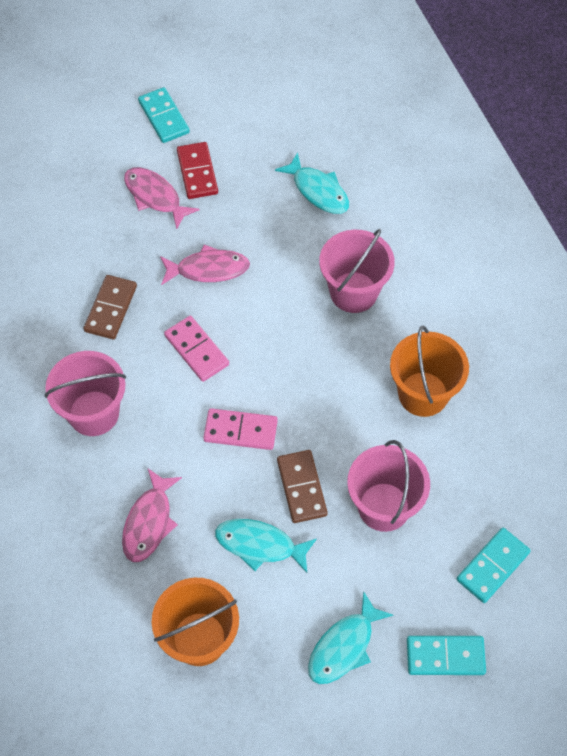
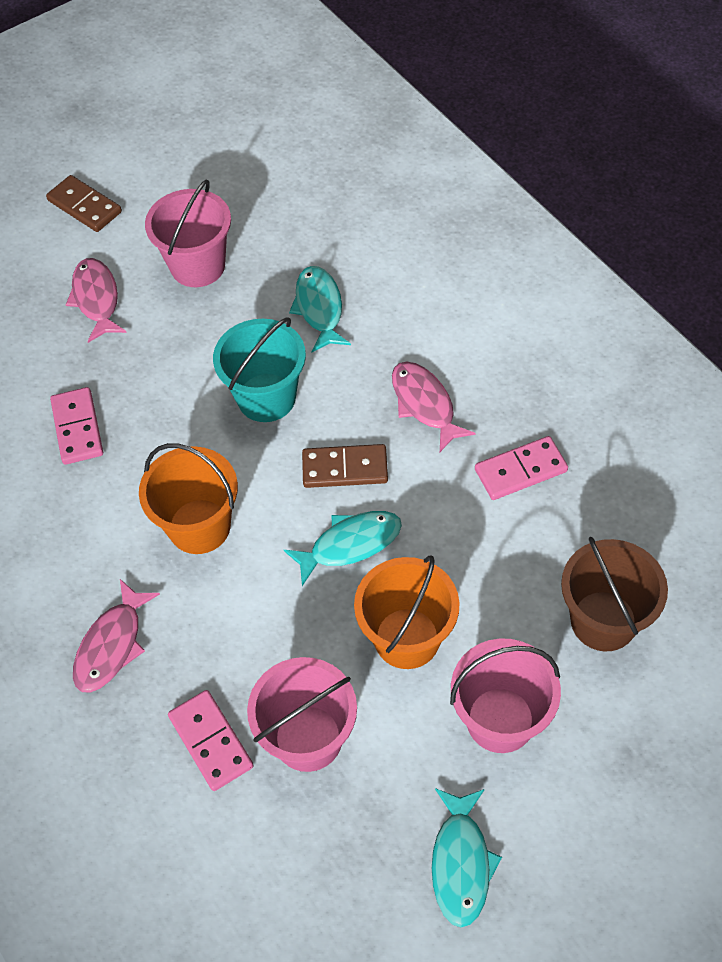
brown bucket: none = 0 -> [561,537,668,651] = 1
pink domino: [164,316,229,382] [203,408,278,450] = 2 -> [50,387,103,465] [168,690,254,791] [475,436,568,500] = 3
red domino: [177,142,218,199] = 1 -> none = 0
turquoise bucket: none = 0 -> [213,317,306,422] = 1
turquoise domino: [138,87,190,143] [407,636,486,675] [457,528,531,603] = 3 -> none = 0

